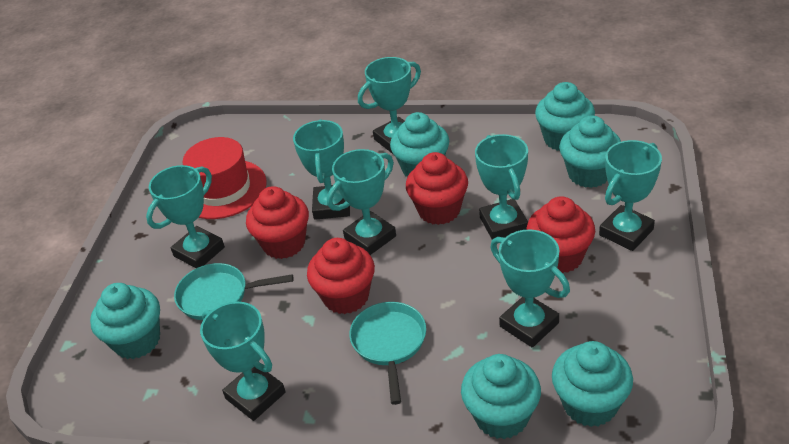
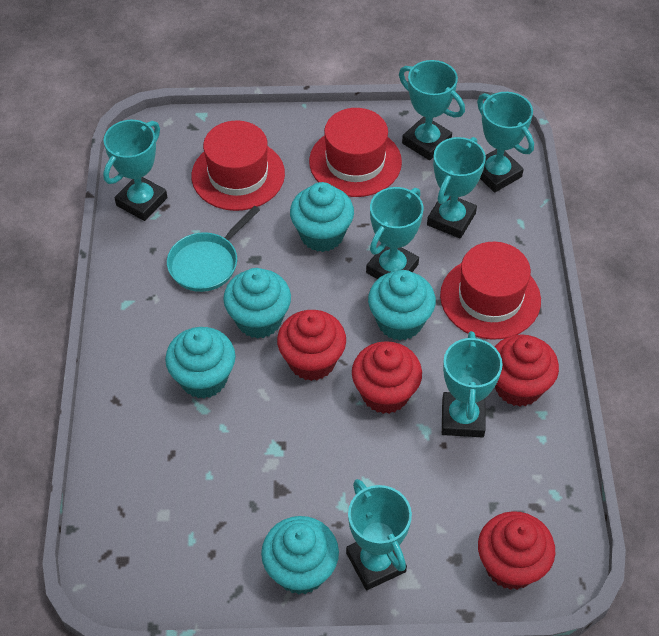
red hat: [182,137,267,219] = 1 -> [192,120,285,211] [309,108,402,197] [440,242,541,340] = 3
turquoise cupcake: [90,283,160,359] [390,112,449,177] [461,354,541,439] [535,82,595,151] [552,341,633,427] [559,116,621,188] = 6 -> [165,327,236,399] [223,268,291,339] [261,516,339,595] [290,182,354,252] [368,270,436,340] = 5
turquoise pan: [174,263,293,320] [349,302,426,405] = 2 -> [167,206,260,292] = 1
turquoise trophy: [146,165,225,268] [200,302,286,421] [293,119,350,220] [327,149,396,255] [358,57,421,154] [475,134,528,240] [490,229,570,348] [599,140,662,251] = 8 -> [103,120,167,221] [346,479,412,590] [366,187,423,279] [399,60,465,160] [427,137,486,239] [442,331,503,438] [477,92,534,193] = 7

